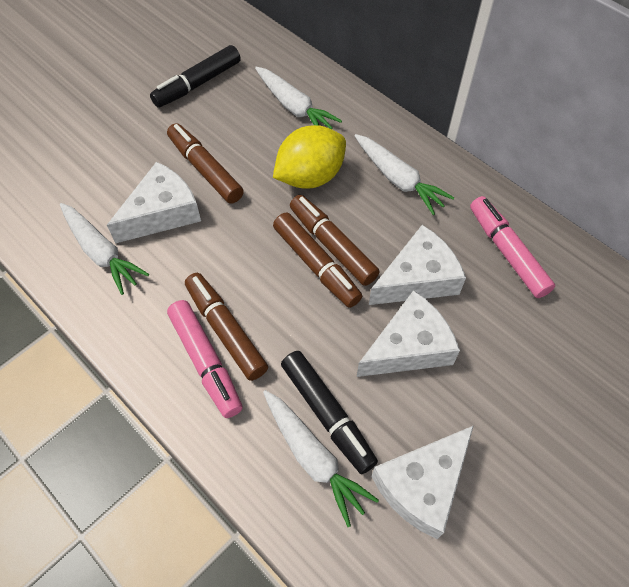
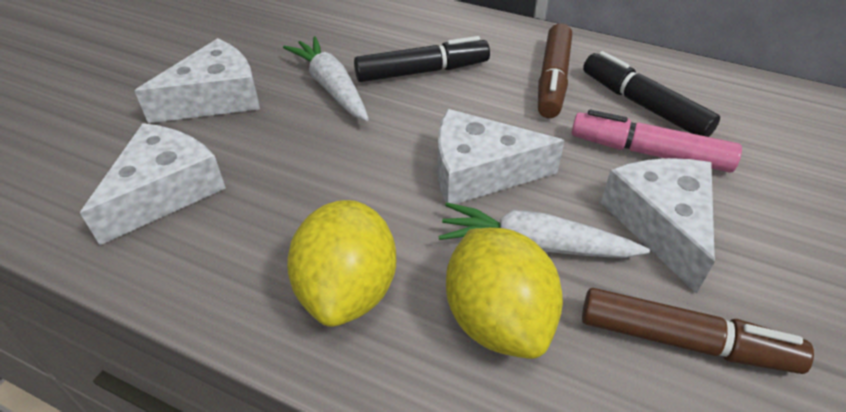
brown marker: [167,123,244,204] [185,273,268,381] [273,212,362,308] [290,195,380,286] = 4 -> [538,23,572,118] [582,288,814,374] = 2
pink marker: [167,300,243,418] [470,196,555,298] = 2 -> [572,110,742,173] = 1
white carrot: [60,203,149,295] [255,67,342,129] [263,390,379,527] [354,134,454,215] = 4 -> [283,36,369,121] [438,203,650,258] = 2
yellow lemon: [273,125,346,189] = 1 -> [287,200,396,327] [446,228,563,359] = 2

